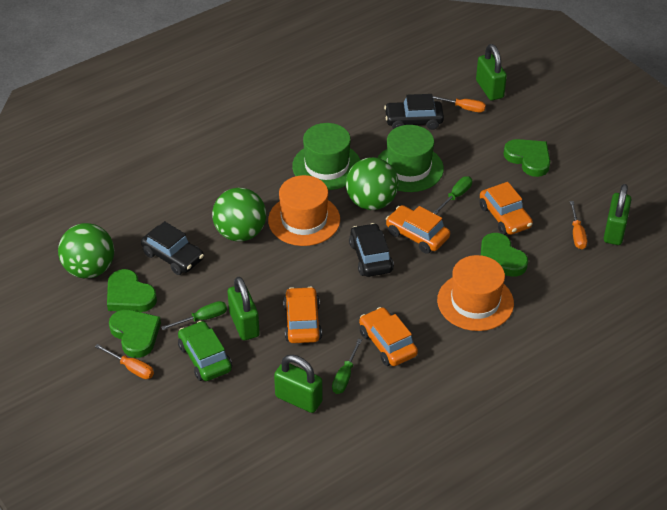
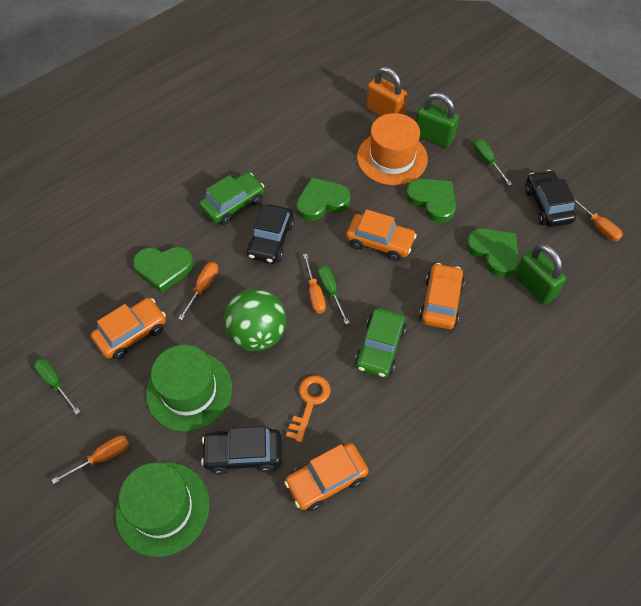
green ball: [58,223,114,278] [212,188,266,242] [346,157,399,210] = 3 -> [224,289,286,351] = 1
green car: [178,321,232,381] = 1 -> [199,172,264,225] [355,308,406,378] = 2
green padlock: [228,277,260,340] [274,355,323,413] [476,44,507,100] [604,184,632,245] = 4 -> [416,92,459,148] [515,244,566,305] = 2
orange hat: [268,175,340,246] [437,255,514,331] = 2 -> [357,113,428,185] = 1
orange key: none = 0 -> [286,375,331,443] = 1
orange padlock: none = 0 -> [366,67,407,116] = 1
orange screwdriver: [95,344,154,379] [433,96,486,112] [570,201,587,249] = 3 -> [52,436,129,484] [178,262,218,320] [303,254,326,314] [574,198,623,241] = 4

